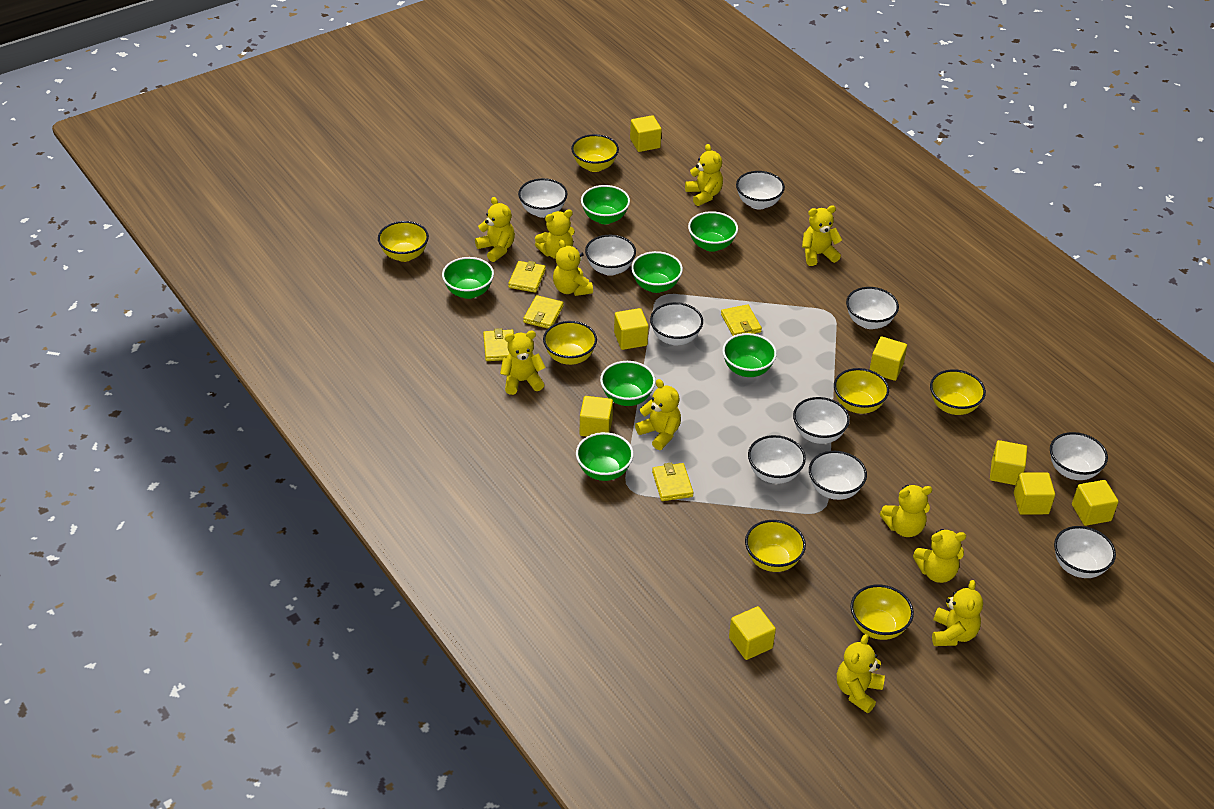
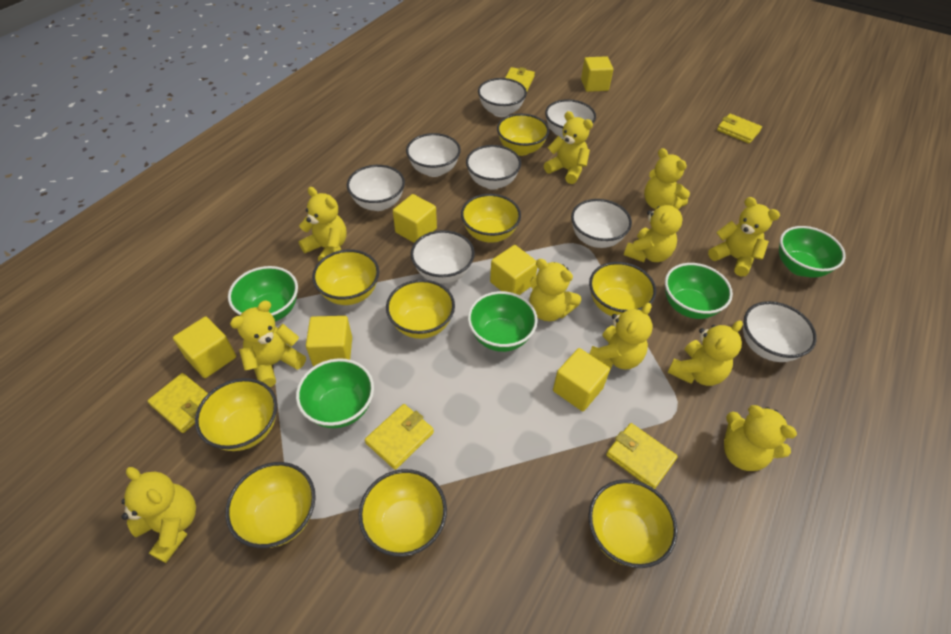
green bowl: [442,257,494,299] [576,432,634,481] [581,185,630,224] [600,361,656,406] [631,251,683,293] [688,211,738,252] [722,333,777,377] = 7 -> [228,266,298,322] [296,358,374,428] [468,291,538,352] [665,263,733,319] [779,226,846,277] = 5
white bowl: [518,178,567,218] [585,235,636,276] [650,302,703,346] [736,171,785,210] [748,435,806,484] [793,397,850,444] [809,451,867,500] [846,287,899,329] [1050,432,1108,480] [1054,526,1116,578] = 10 -> [347,165,405,211] [406,133,461,177] [410,230,475,283] [466,145,521,190] [478,78,527,117] [545,99,596,139] [571,199,632,248] [743,301,817,362] = 8
yellow bowl: [378,221,429,262] [543,321,597,365] [571,134,619,172] [745,520,806,572] [834,368,889,414] [850,584,914,640] [930,369,986,415] = 7 -> [195,378,277,451] [225,462,316,548] [312,250,379,305] [358,469,447,557] [386,279,455,339] [461,194,521,243] [497,114,549,156] [588,479,678,568] [589,262,656,316] = 9
yellow cube: [580,396,613,436] [614,308,649,350] [630,115,662,152] [729,606,776,660] [870,337,907,381] [990,440,1027,485] [1014,472,1055,515] [1072,480,1119,526] = 8 -> [173,317,236,378] [306,316,352,366] [393,194,437,243] [490,245,537,295] [553,348,610,411] [581,56,613,92] = 6

